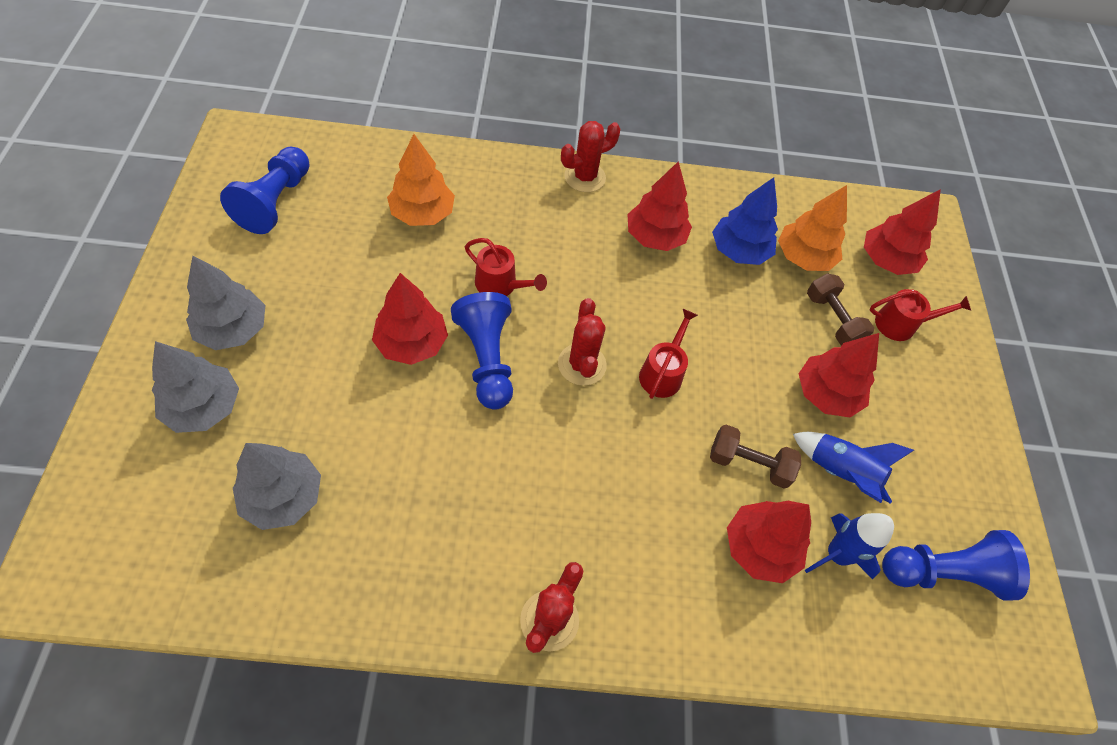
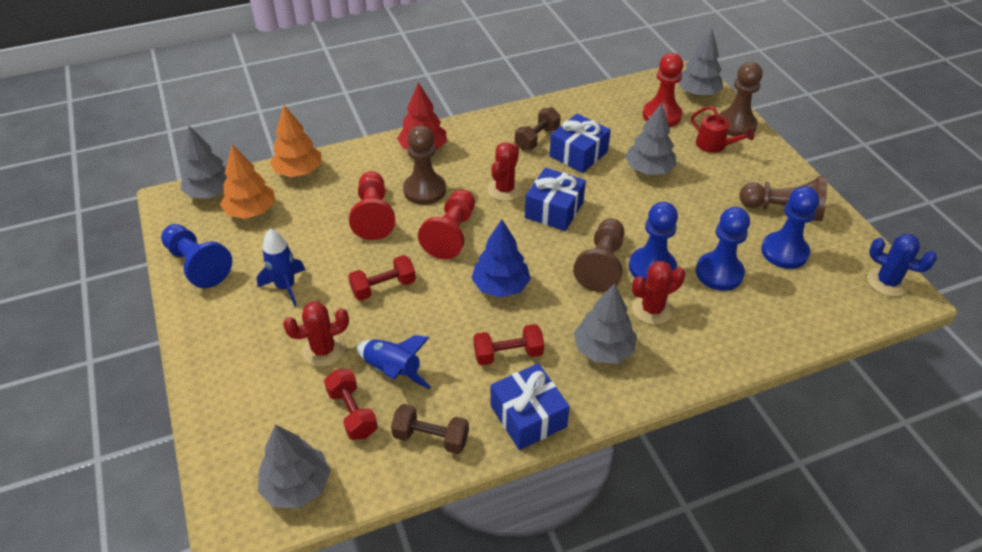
blue cactus: none = 0 -> [867,233,937,296] = 1
blue gift: none = 0 -> [491,363,570,450] [525,168,586,231] [549,114,611,173] = 3
blue pawn: [220,147,310,234] [451,292,513,410] [882,530,1030,600] = 3 -> [161,224,232,288] [629,202,678,281] [696,207,750,291] [761,186,819,269] = 4
brown pawn: none = 0 -> [403,125,446,205] [573,218,624,292] [719,62,763,137] [739,176,827,221] = 4
grey tree: [152,341,239,433] [186,256,265,350] [233,443,321,530] = 3 -> [180,126,227,198] [258,425,331,508] [574,283,637,363] [625,103,676,175] [678,29,723,96] = 5
red dumbbell: none = 0 -> [324,369,378,440] [348,255,416,301] [473,324,544,365] = 3
red pawn: none = 0 -> [349,171,395,240] [418,190,475,259] [643,53,684,127] = 3
red tree: [372,273,448,365] [627,161,692,251] [727,501,811,583] [799,333,879,418] [864,189,941,275] = 5 -> [397,82,447,150] = 1
red watering can: [465,238,547,296] [639,309,698,399] [870,289,971,341] = 3 -> [691,106,755,153] = 1

